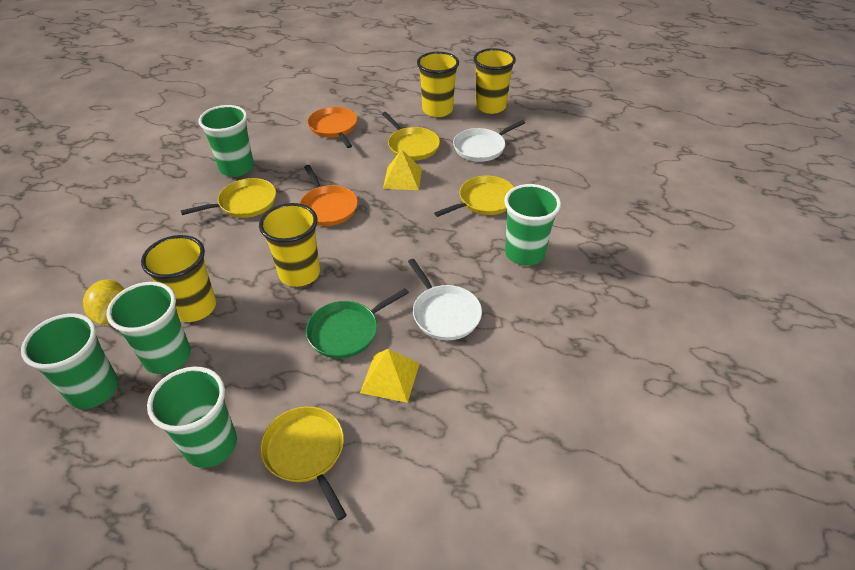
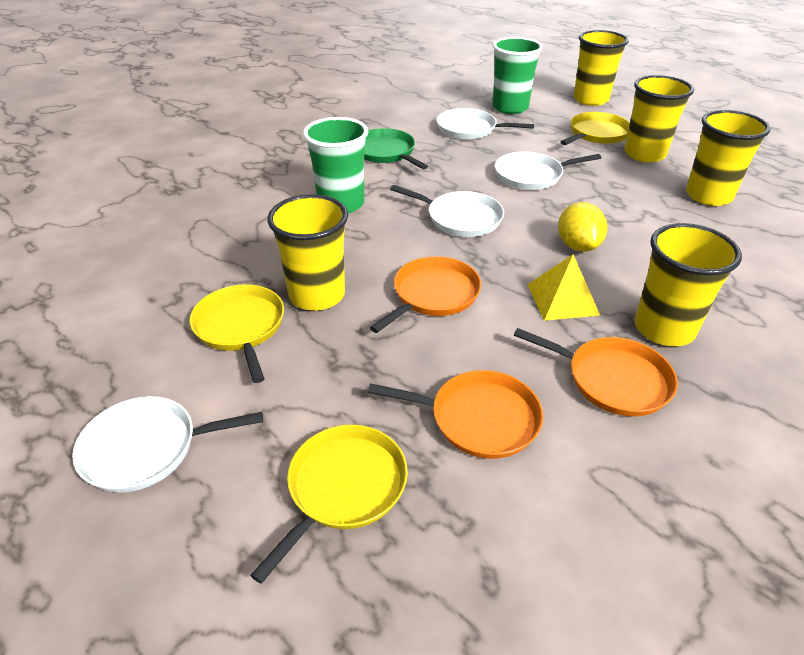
green cup: [21,313,118,409] [106,282,191,374] [147,366,237,468] [198,105,254,177] [504,184,561,266] = 5 -> [303,117,368,214] [493,37,543,114] = 2
orange pan: [300,165,358,226] [307,107,357,148] = 2 -> [368,370,543,459] [370,256,481,333] [514,328,678,417] = 3
white pan: [408,259,482,340] [453,120,525,162] = 2 -> [72,396,263,493] [390,185,504,237] [437,108,534,140] [495,152,601,190] = 4
yellow cup: [141,235,216,322] [259,203,320,287] [417,52,459,117] [474,48,516,114] = 4 -> [267,194,348,311] [574,30,629,106] [624,75,694,162] [635,223,742,346] [686,110,770,206] = 5
yellow pan: [181,178,276,218] [260,406,347,521] [382,112,440,160] [434,176,514,217] = 4 -> [189,284,284,383] [250,425,408,584] [561,112,630,145] = 3
yellow pyramid: [360,349,420,403] [383,149,422,190] = 2 -> [527,254,601,321] = 1

